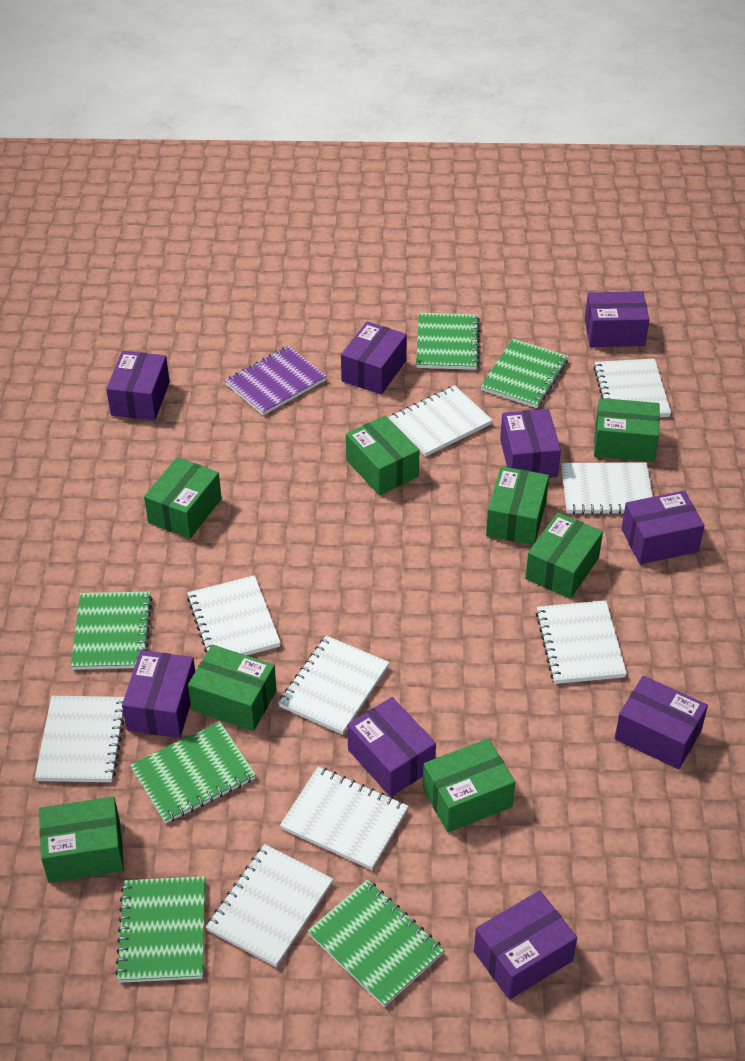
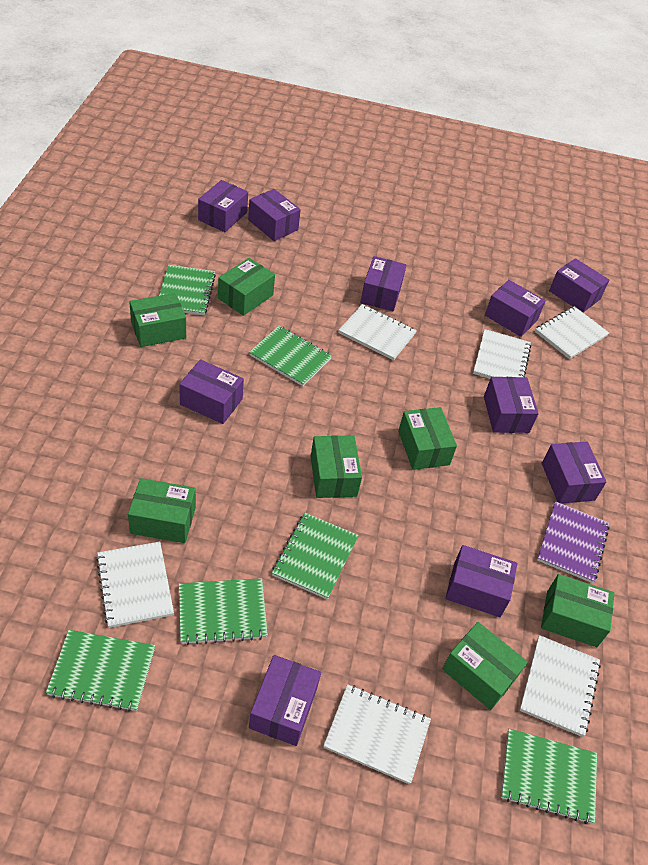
green box: [39,797,124,883] [144,457,222,539] [188,645,277,731] [346,416,420,496] [423,738,515,833] [486,466,549,545] [525,513,603,599] [594,398,660,462] = 8 -> [128,478,196,543] [129,293,186,347] [218,258,275,316] [311,435,362,498] [398,407,457,470] [442,622,528,710] [541,574,615,647] = 7
purple box: [106,351,170,420] [122,650,195,738] [341,321,407,394] [347,697,436,797] [474,890,577,1000] [500,409,561,478] [585,291,650,347] [615,676,708,769] [621,491,704,564] = 9 -> [179,359,244,424] [198,180,248,232] [248,189,301,241] [249,655,321,746] [361,256,406,311] [445,545,518,617] [484,377,539,433] [485,280,546,337] [542,442,606,504] [549,258,609,313] = 10
white notebook: [35,696,124,782] [187,575,281,656] [206,844,333,967] [278,636,389,735] [280,766,409,870] [388,385,493,457] [536,600,627,684] [561,463,653,515] [593,358,671,417] = 9 -> [96,542,174,628] [323,684,431,784] [339,304,417,361] [473,329,531,379] [520,635,601,737] [535,306,609,359] = 6

